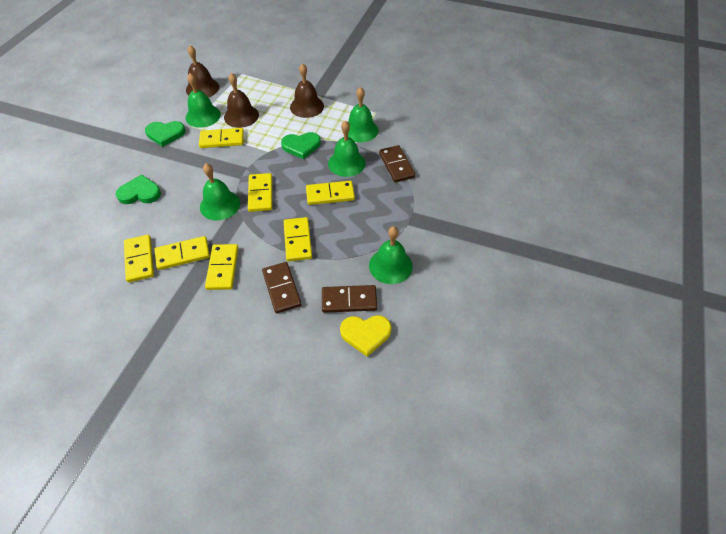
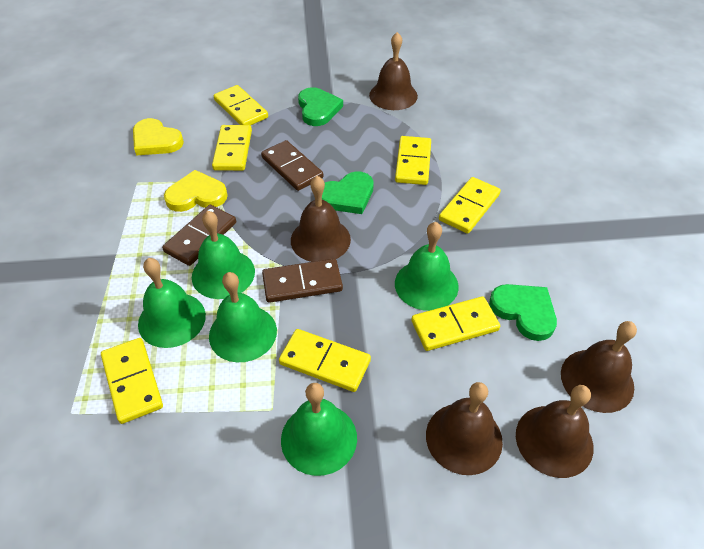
brown bell: [186,45,219,97] [224,73,259,128] [290,63,324,118] = 3 -> [291,176,351,262] [369,32,418,110] [426,382,503,475] [516,385,594,478] [561,321,637,413] = 5
yellow heart: [340,315,392,357] = 1 -> [133,118,184,155] [164,170,228,212] = 2

